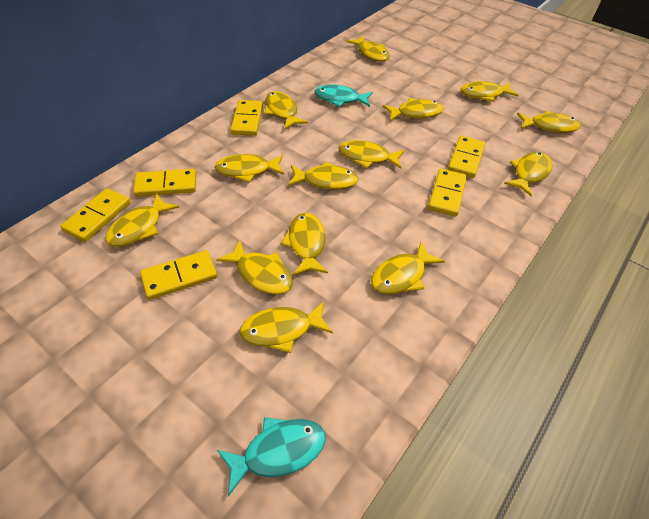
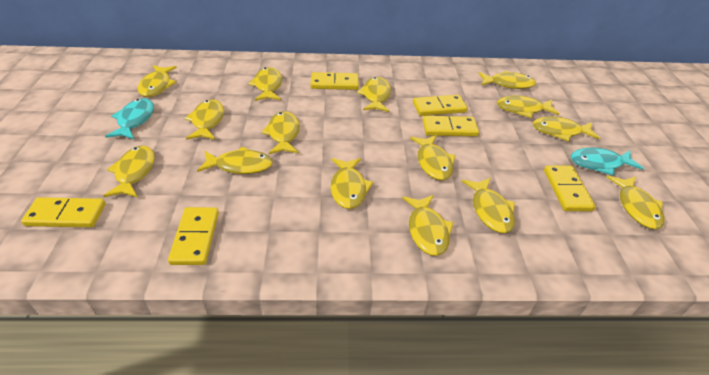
yellow fish: [106,194,179,247] [215,154,284,183] [216,240,293,294] [240,301,333,353] [264,91,308,130] [281,213,328,275] [288,162,358,189] [339,140,405,169] [346,36,390,62] [371,242,445,295] [383,98,443,121] [461,81,519,102] [504,152,552,196] [517,111,580,133] = 14 -> [103,146,155,198] [138,65,177,97] [184,99,224,140] [197,146,273,174] [248,67,282,101] [261,111,300,154] [330,158,373,209] [357,77,391,112] [402,195,454,256] [410,135,456,180] [462,177,515,233] [478,71,536,89] [497,96,560,118] [533,117,600,141] [607,176,664,229] = 15

